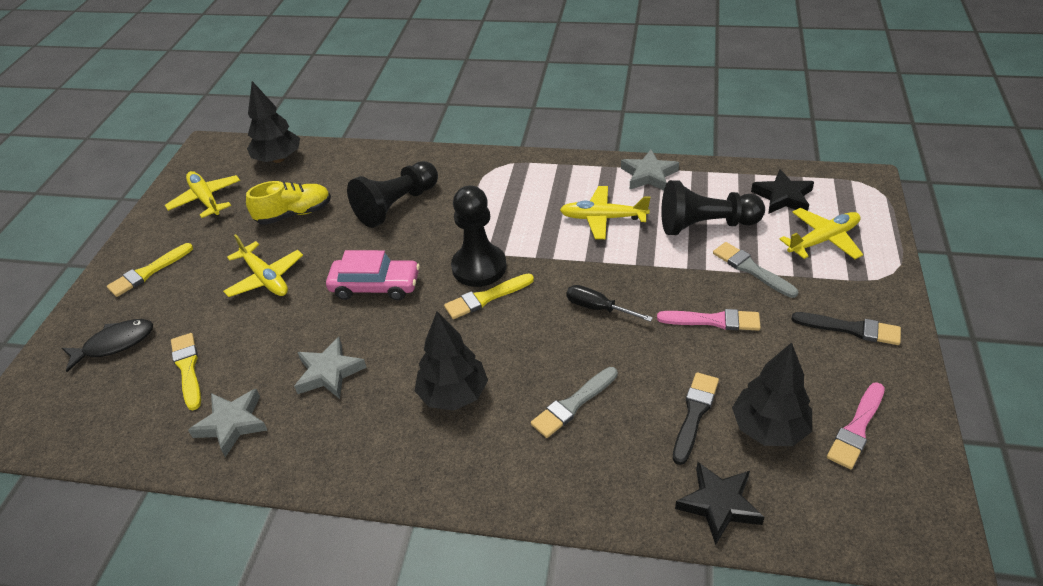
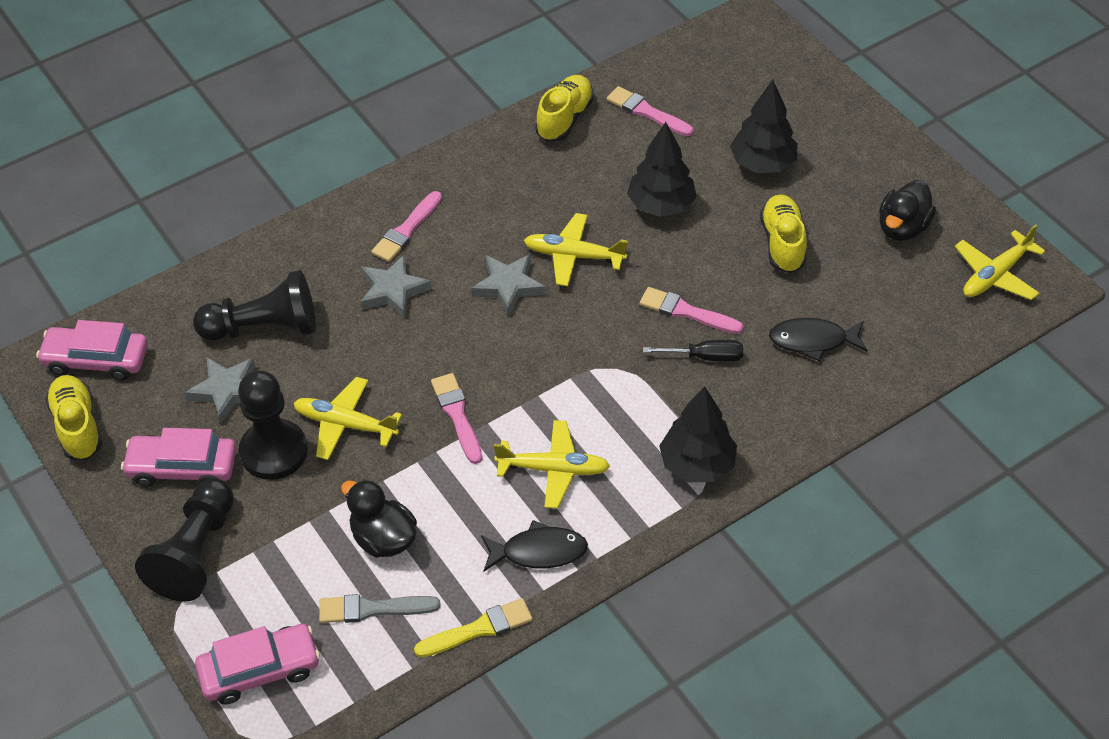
black brush: [673,372,719,465] [791,312,901,345] = 2 -> none = 0
black duck: none = 0 -> [341,479,417,558] [879,180,936,241] = 2
black fish: [62,319,153,372] = 1 -> [481,520,588,572] [769,318,868,361] = 2
black star: [675,462,764,545] [751,169,814,214] = 2 -> none = 0
grey brush: [531,367,618,438] [713,242,798,298] = 2 -> [319,594,440,623] = 1
pink brush: [657,309,761,331] [827,382,885,469] = 2 -> [371,191,442,262] [431,373,482,464] [607,86,694,136] [639,287,744,334] = 4
pink car: [326,250,420,300] = 1 -> [36,320,148,380] [121,428,237,487] [195,624,320,705] = 3
yellow brush: [107,243,193,297] [171,333,201,410] [444,273,534,319] = 3 -> [414,598,533,658] = 1
yellow shoe: [246,181,331,225] = 1 -> [45,375,102,460] [535,75,594,142] [760,194,807,273] = 3

